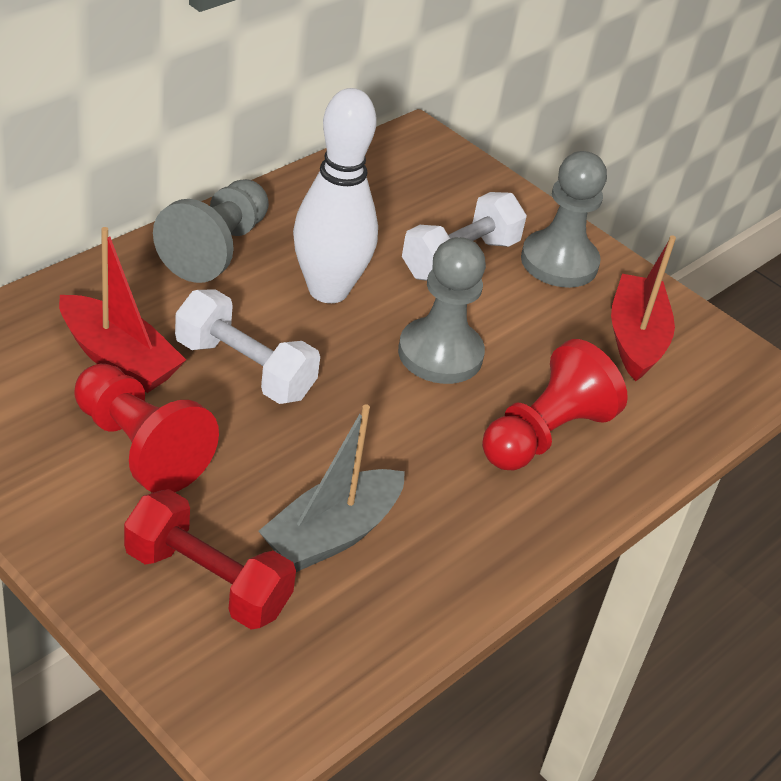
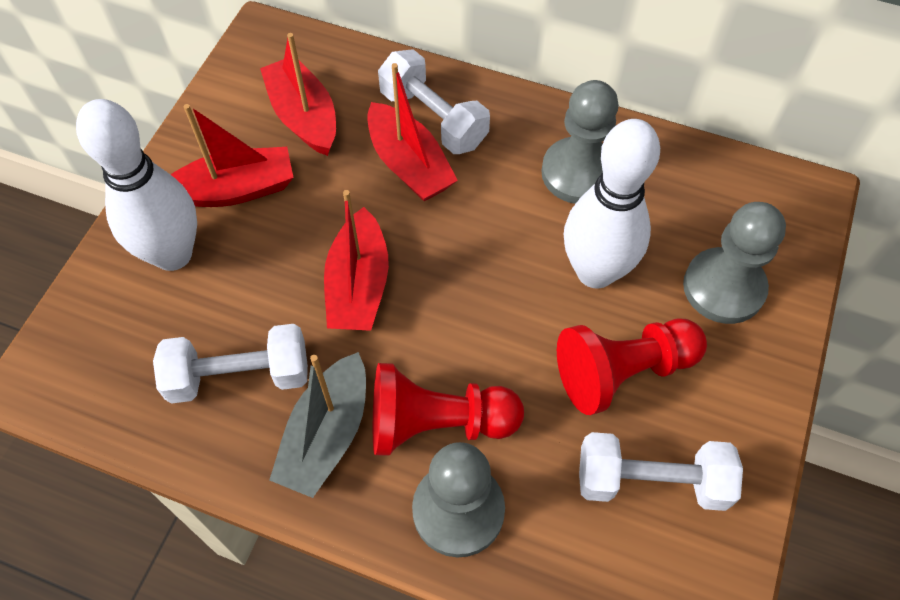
red boat: [59,227,186,393] [611,235,676,381] = 2 -> [171,104,294,207] [260,33,336,156] [324,190,389,331] [367,63,458,201] = 4
red dumbbell: [124,489,296,629] = 1 -> none = 0
white bowling pin: [293,88,378,303] = 1 -> [76,99,197,271] [564,119,660,289] = 2
white dumbbell: [175,289,320,404] [402,192,527,281] = 2 -> [153,324,308,404] [378,49,490,154] [579,432,743,511] = 3

